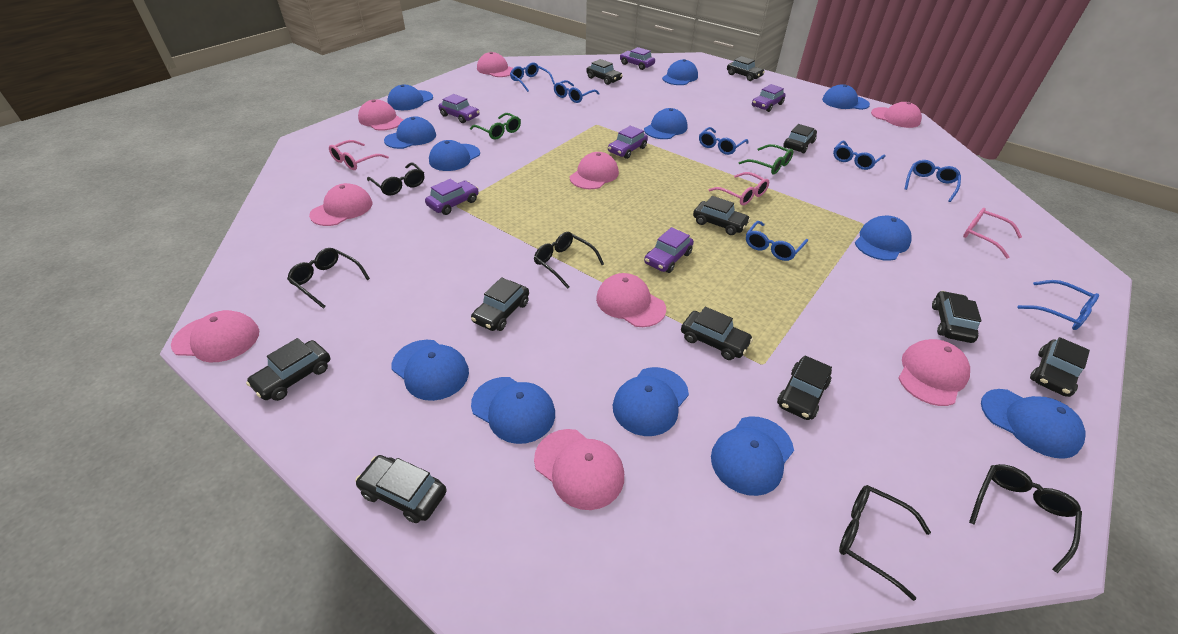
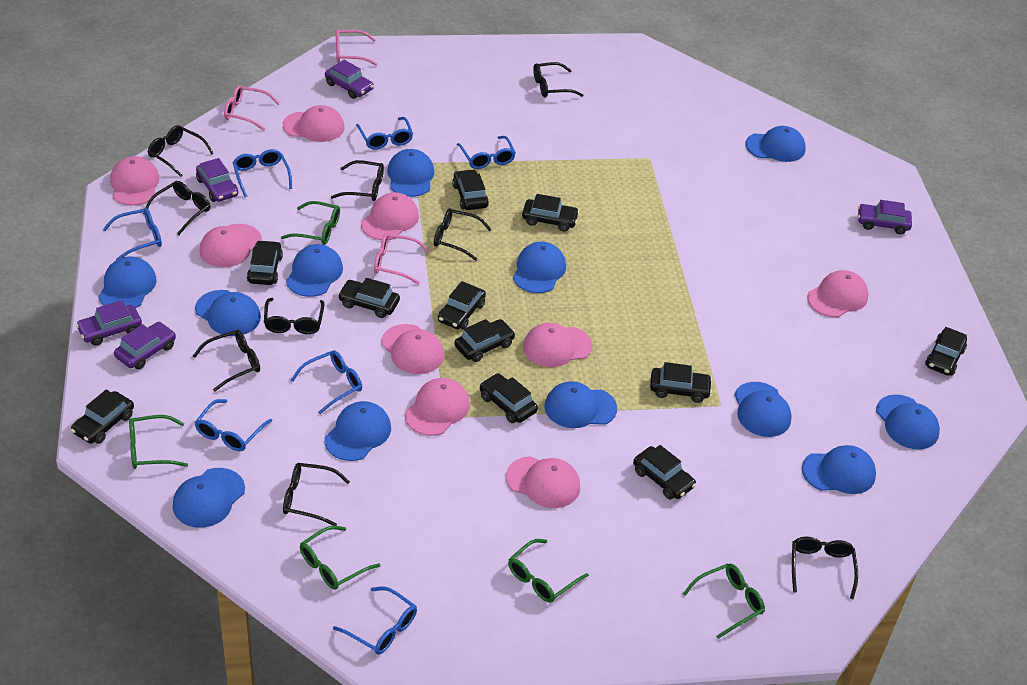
black glasses: [287,248,370,309] [367,163,424,195] [534,232,604,289] [839,485,931,601] [969,464,1082,573] = 5 -> [143,181,210,235] [148,125,214,177] [193,330,260,392] [264,298,324,334] [283,463,350,526] [331,160,384,201] [434,208,492,261] [533,62,583,97] [792,537,858,599] = 9
green glasses: [470,113,521,140] [739,144,794,175] = 2 -> [129,415,188,469] [281,201,340,245] [300,526,381,590] [508,539,589,603] [683,563,765,639] = 5
purple car: [425,179,479,215] [438,94,479,123] [608,126,648,159] [620,47,655,70] [644,227,694,273] [752,84,786,112] = 6 -> [76,300,142,346] [114,322,176,369] [196,158,238,202] [325,60,374,99] [858,200,912,234] = 5

